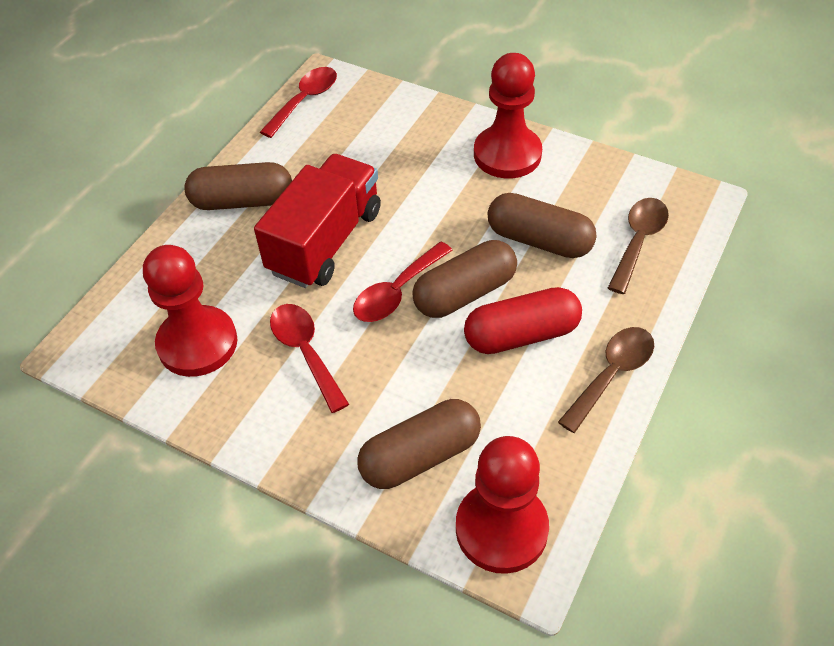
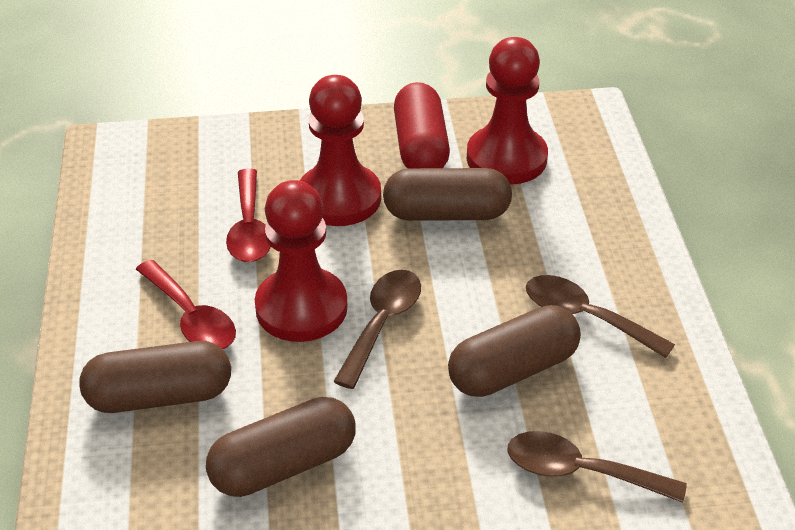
brown spoon: [558,327,654,433] [608,198,669,294] = 2 -> [333,270,421,389] [508,431,687,503] [526,275,675,358] = 3
red spoon: [260,67,337,138] [270,304,349,413] [353,242,453,322] = 3 -> [136,260,236,349] [226,168,271,262] = 2
red truck: [254,154,381,288] = 1 -> none = 0

